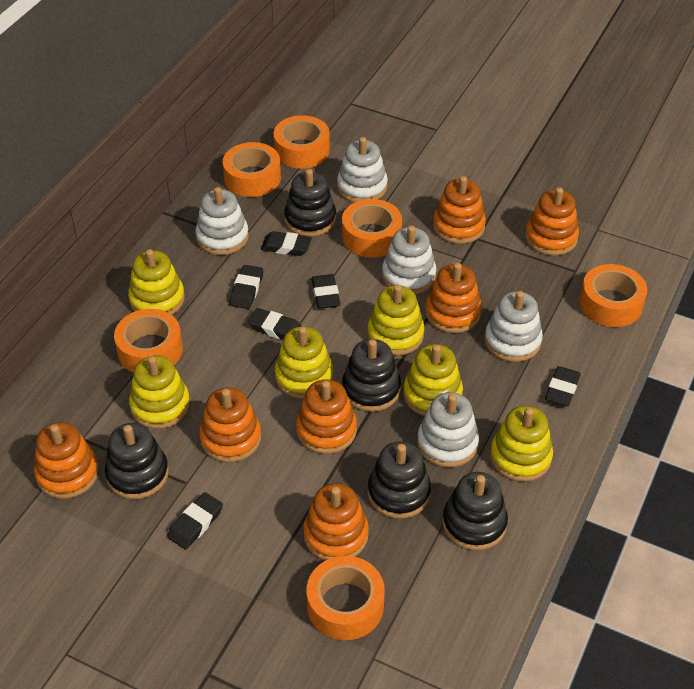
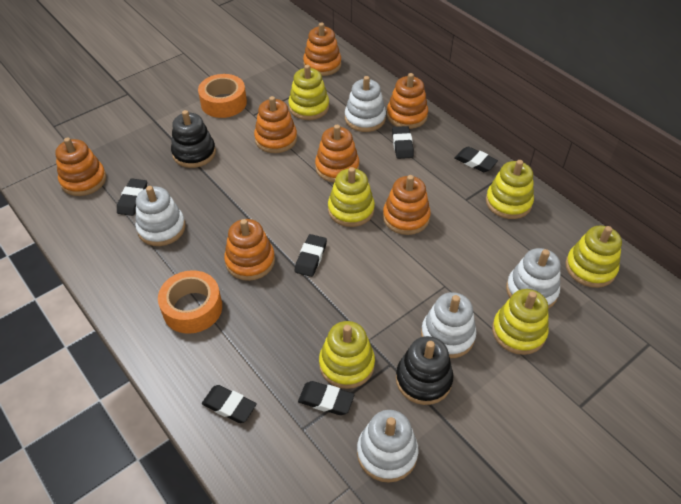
black stacking toy: [105,423,169,499] [284,169,336,237] [342,339,401,412] [368,441,431,519] [442,472,508,550] = 5 -> [171,110,216,168] [396,336,453,405] = 2
orange tape: [114,309,183,373] [223,142,281,197] [273,115,330,169] [307,556,385,640] [342,199,402,258] [580,264,647,327] = 6 -> [158,270,222,334] [198,74,247,118] = 2

